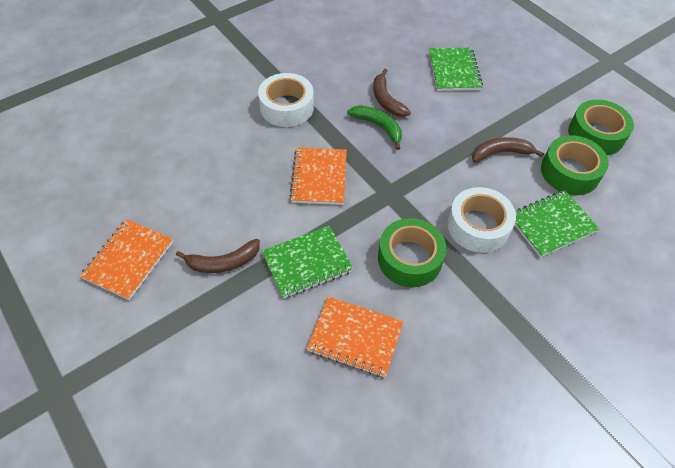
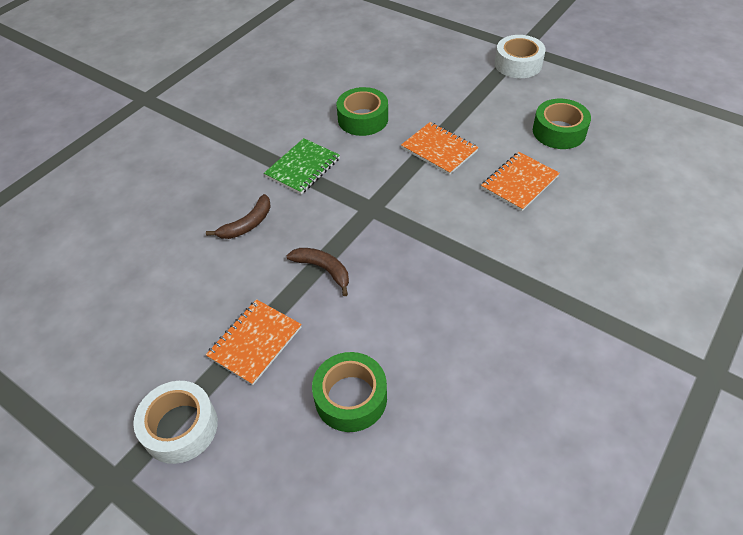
brown banana: [176,239,260,273] [373,69,411,117] [472,137,544,163] = 3 -> [206,194,271,239] [286,248,349,296] = 2
green banana: [347,105,402,150] = 1 -> none = 0
green notebook: [262,225,353,298] [429,48,483,91] [515,190,600,257] = 3 -> [264,138,340,194] = 1

